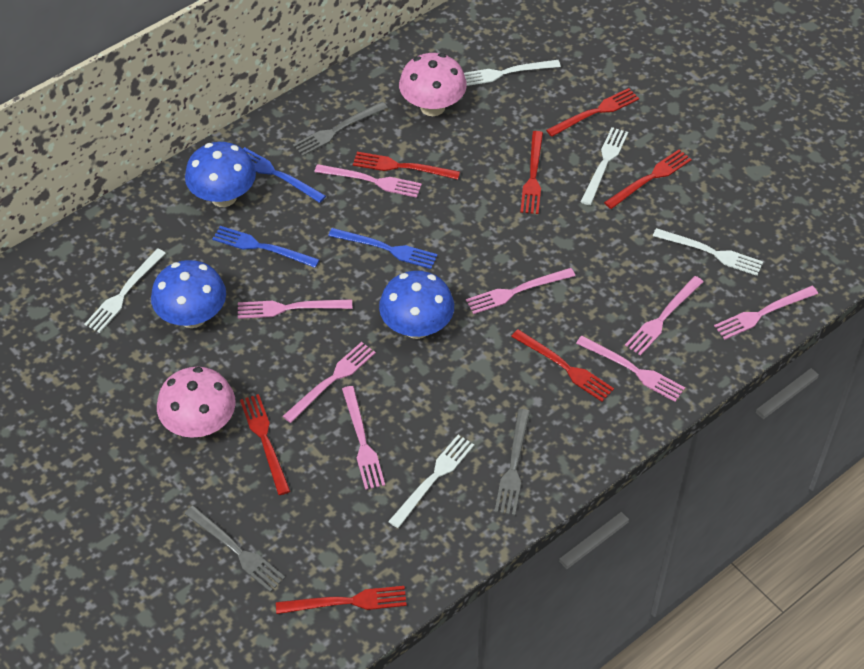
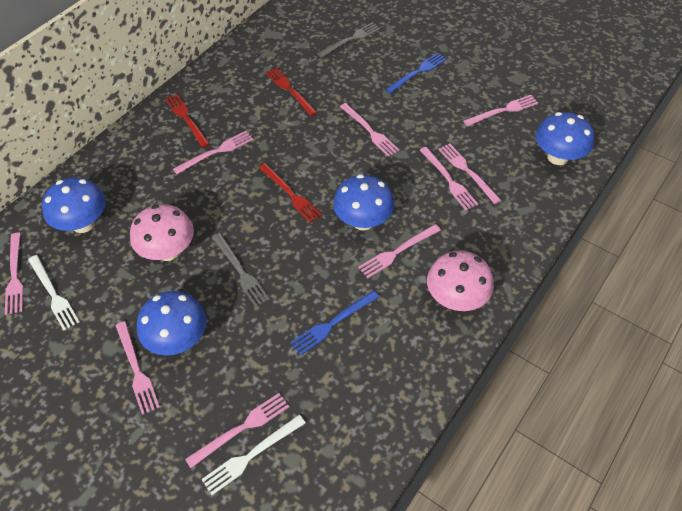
blue fork: [212,226,320,268] [243,147,326,203] [328,228,438,269] = 3 -> [291,290,379,355] [385,53,447,94] = 2
blue mushroom: [151,260,226,328] [185,142,256,207] [379,271,454,339] = 3 -> [42,177,106,233] [137,291,206,355] [333,174,394,231] [536,112,594,165] = 4
grey fork: [184,506,285,592] [293,102,388,156] [495,409,530,516] = 3 -> [212,233,270,307] [317,22,381,58] = 2
pink fork: [238,299,352,319] [283,342,376,423] [315,164,422,198] [342,386,385,490] [466,268,575,314] [576,336,685,402] [625,276,703,356] [714,286,818,340] = 8 -> [5,232,23,315] [115,321,160,415] [173,131,253,174] [185,393,289,468] [340,103,400,157] [358,224,441,278] [420,147,479,210] [438,144,501,204] [463,95,538,126] = 9
red fork: [240,394,290,495] [276,586,407,614] [353,152,460,180] [511,329,614,402] [520,131,543,214] [546,88,639,137] [604,149,692,209] = 7 -> [165,94,209,147] [259,163,322,223] [266,67,317,116] = 3
white fork: [84,248,166,333] [388,435,474,528] [464,60,561,86] [581,127,628,205] [653,228,763,276] = 5 -> [28,255,79,330] [201,415,306,495] = 2

